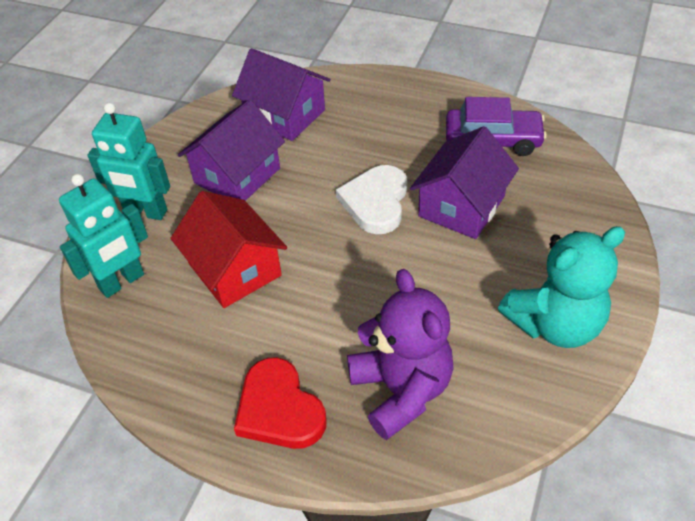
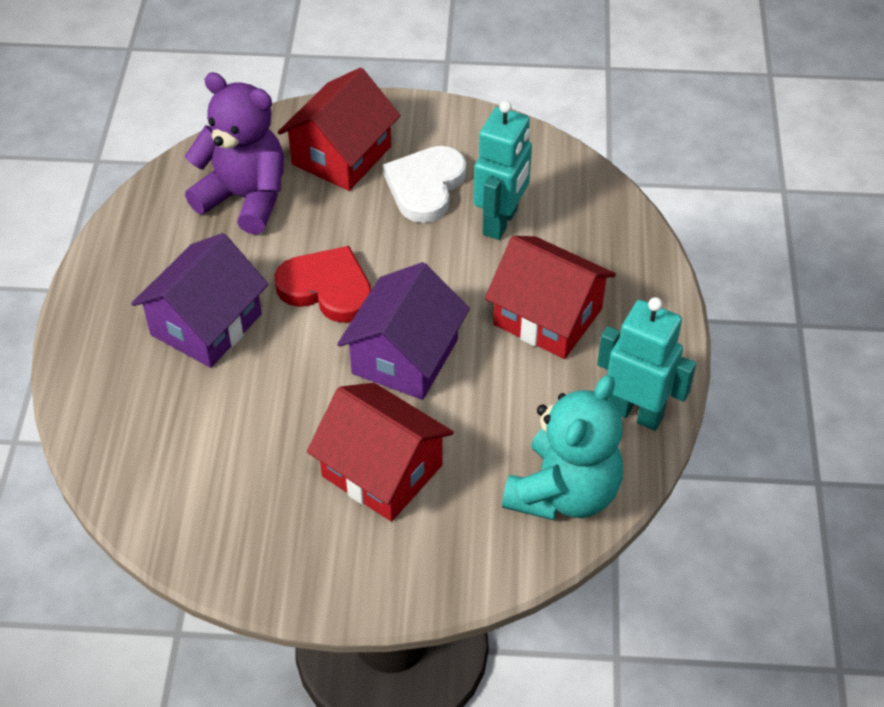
purple car: [446,97,547,156] = 1 -> none = 0
purple house: [178,99,285,201] [232,48,331,141] [410,126,519,239] = 3 -> [131,233,268,368] [337,262,470,400] = 2
red house: [170,191,287,308] = 1 -> [278,68,400,191] [307,383,454,521] [485,236,616,359] = 3

